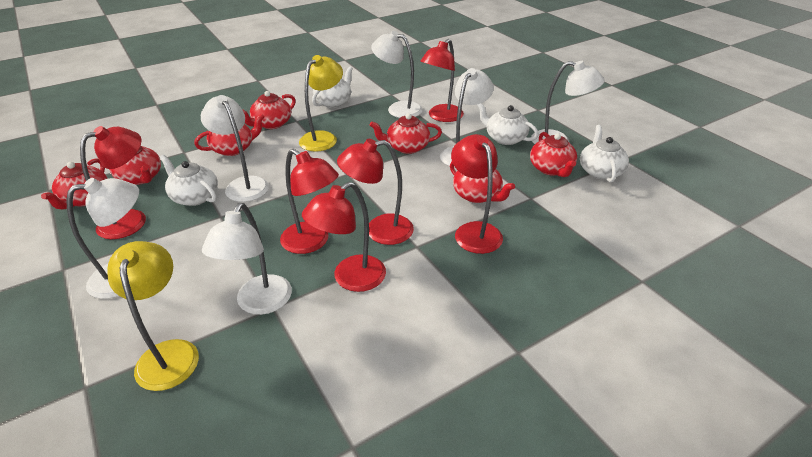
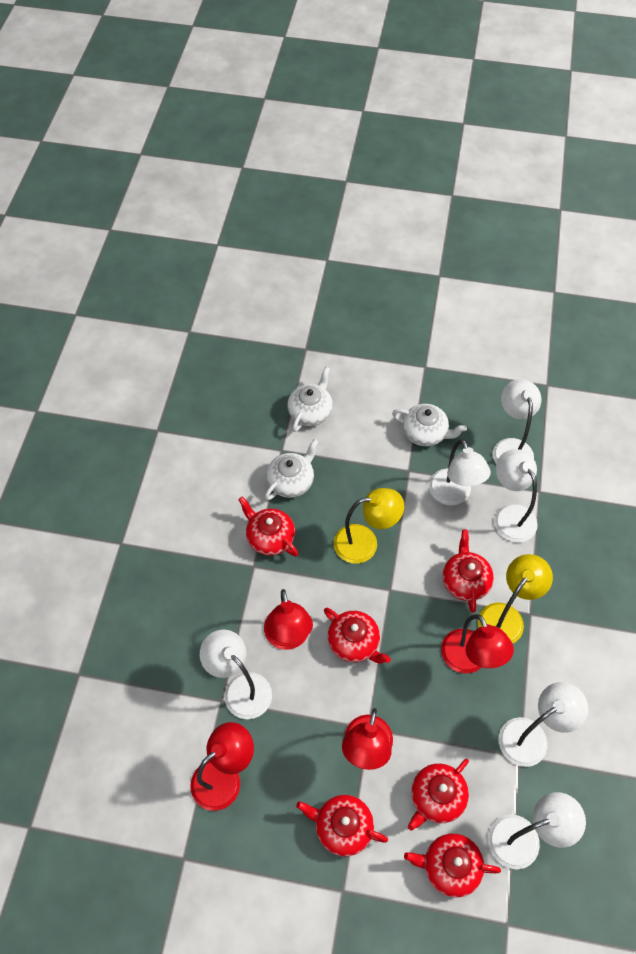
red lamp: [80,126,146,239] [280,149,339,254] [302,182,386,292] [337,139,414,245] [421,39,464,122] [451,134,503,254] = 6 -> [191,722,254,811] [264,589,313,650] [342,708,393,770] [441,614,514,673] = 4
red teapot: [41,158,108,210] [109,146,161,185] [194,113,265,156] [242,91,296,129] [370,113,442,154] [450,161,515,203] [530,132,577,177] = 7 -> [238,497,298,557] [296,795,388,856] [324,608,391,664] [404,833,501,898] [408,759,469,831] [443,530,494,613] = 6
white teapot: [160,155,218,206] [312,66,353,108] [477,103,539,145] [580,125,629,183] = 4 -> [265,439,319,500] [287,367,333,432] [392,404,467,446] = 3

